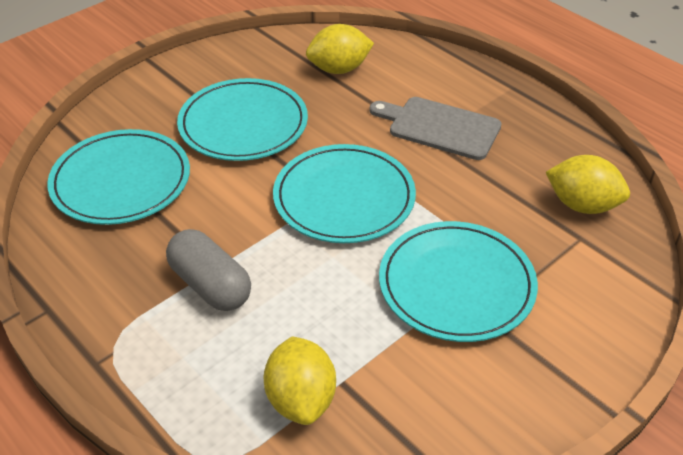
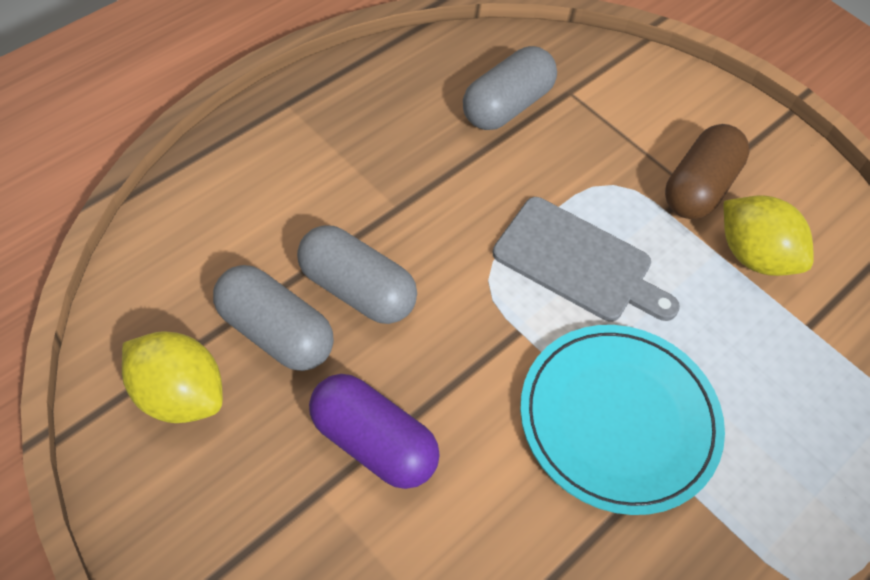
brown capsule: none = 0 -> [665,124,750,219] = 1
grey capsule: [166,229,251,311] = 1 -> [213,265,334,371] [297,225,417,324] [463,46,557,130] = 3
purple capsule: none = 0 -> [309,374,440,489] = 1
turquoise plate: [47,129,190,225] [177,78,308,161] [273,144,416,243] [379,221,538,342] = 4 -> [520,325,725,515] = 1
yellow lemon: [264,336,336,425] [306,24,374,74] [546,155,630,214] = 3 -> [122,331,223,423] [724,195,814,276] = 2

